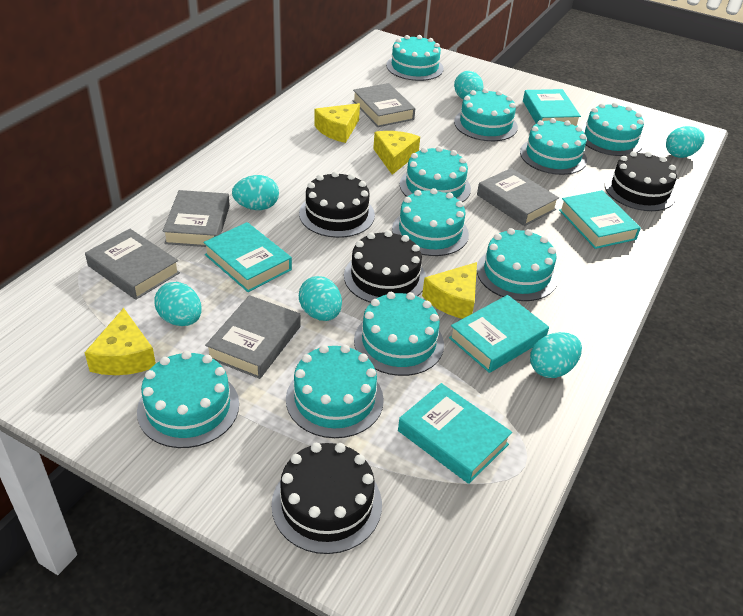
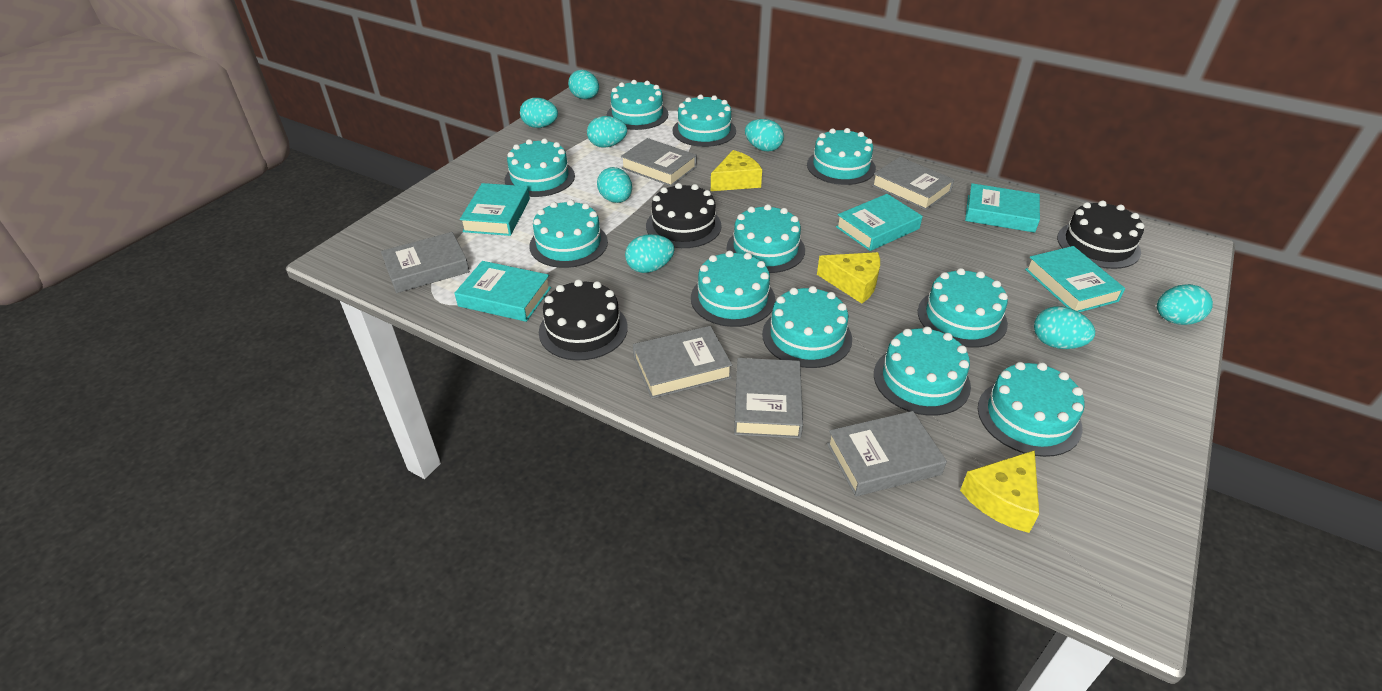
black cake: [271,443,382,554] [299,171,375,238] [344,230,426,303] [605,151,677,211] = 4 -> [539,279,628,361] [646,183,722,248] [1057,200,1144,269] = 3
grey book: [85,229,180,300] [163,190,230,247] [205,295,301,379] [353,83,415,127] [477,168,559,226] = 5 -> [381,232,470,293] [621,138,697,186] [633,326,732,399] [734,358,803,439] [827,411,947,496] [872,157,954,210] = 6
turquoise cake: [137,351,239,448] [286,345,384,438] [354,292,444,376] [386,35,444,81] [392,188,469,256] [400,146,471,202] [454,88,518,141] [477,228,558,301] [520,118,587,175] [581,103,644,156] = 10 -> [505,138,575,197] [529,200,608,268] [607,80,668,130] [673,95,736,147] [691,250,775,327] [727,204,805,273] [762,286,852,368] [807,128,876,185] [874,326,971,416] [918,268,1008,348] [978,362,1085,457] = 11
turquoise egg: [154,282,202,326] [232,175,279,210] [299,276,342,321] [454,71,483,99] [530,332,582,378] [666,126,705,158] = 6 -> [520,98,558,128] [568,70,599,99] [587,116,627,148] [597,167,632,203] [625,234,674,273] [745,119,784,152] [1034,306,1095,349] [1157,284,1213,325] = 8
yellow cheese: [84,308,156,375] [314,103,360,143] [373,131,420,175] [422,262,477,319] = 4 -> [711,150,762,191] [817,252,880,303] [960,450,1039,533] = 3

